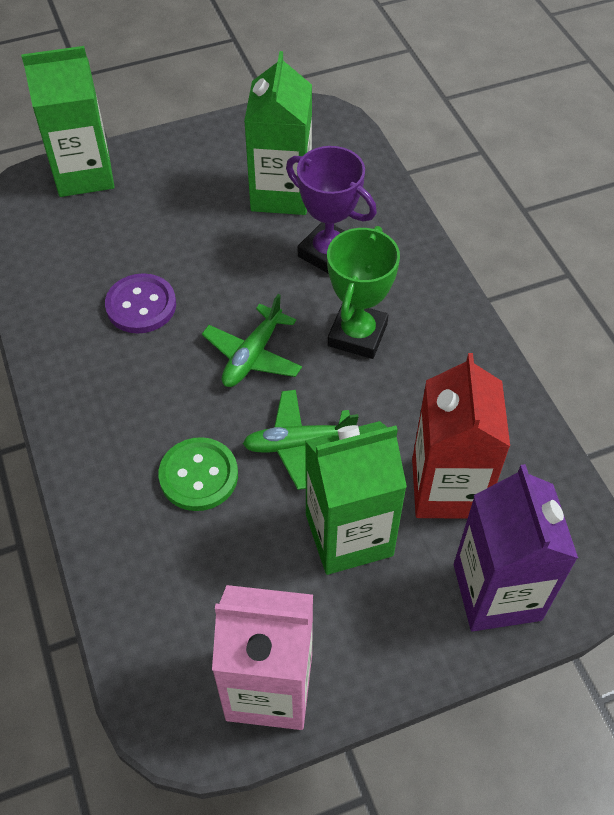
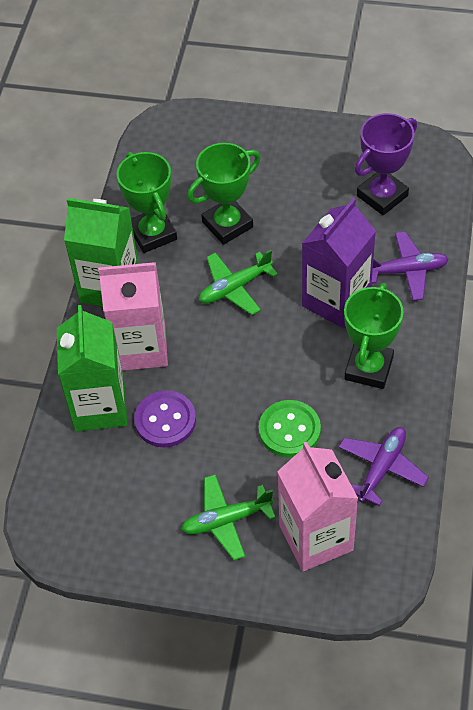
green carton: [21,46,114,197] [244,51,312,215] [305,421,407,575] = 3 -> [57,305,127,432] [64,198,139,306] = 2
green trophy: [327,226,400,359] = 1 -> [117,152,177,253] [187,143,260,245] [344,283,404,389] = 3
pink carton: [212,585,313,730] = 1 -> [98,262,168,371] [277,442,358,571] = 2
purple plane: none = 0 -> [339,427,429,506] [372,231,449,301] = 2
red carton: [412,353,510,519] = 1 -> none = 0

